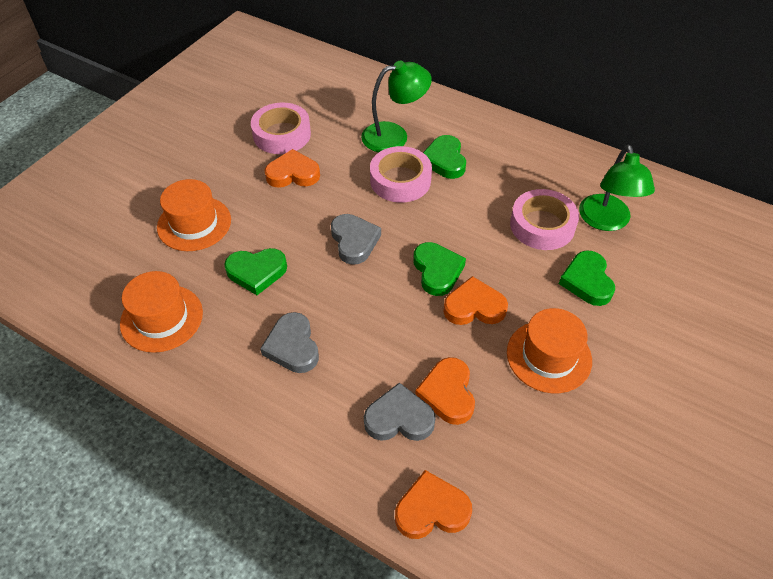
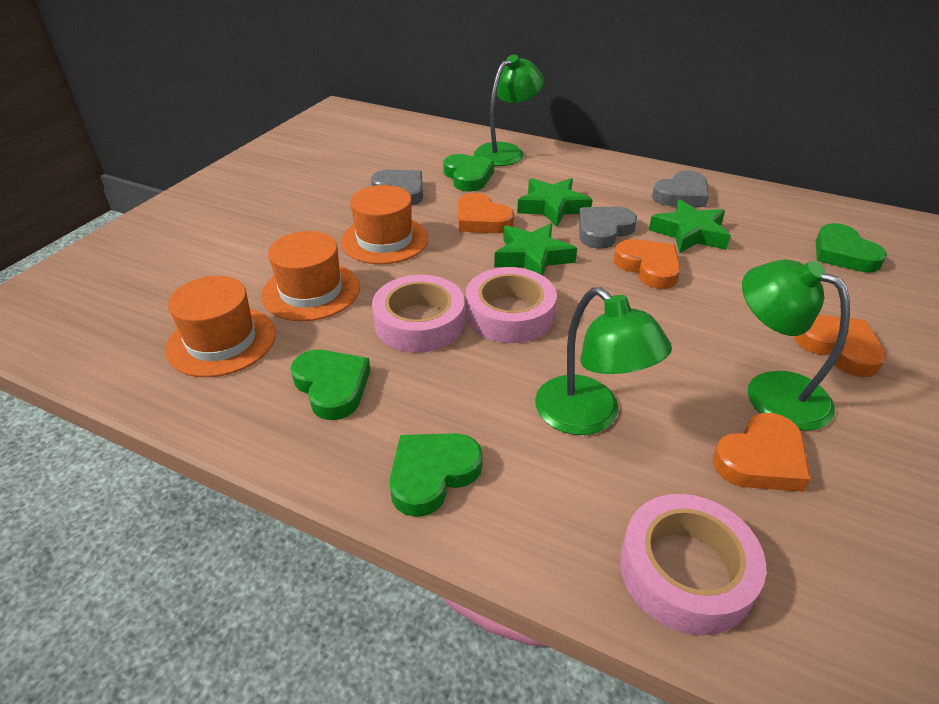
green lamp: [361,60,432,152] [579,145,655,231] = 2 -> [474,54,544,166] [535,287,672,435] [742,260,850,431] = 3
green star: none = 0 -> [494,223,577,276] [517,178,593,227] [649,199,731,253] = 3

